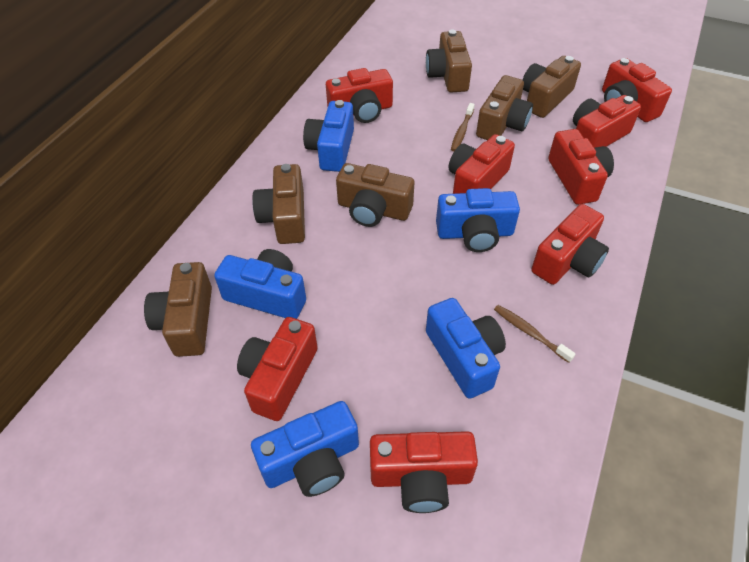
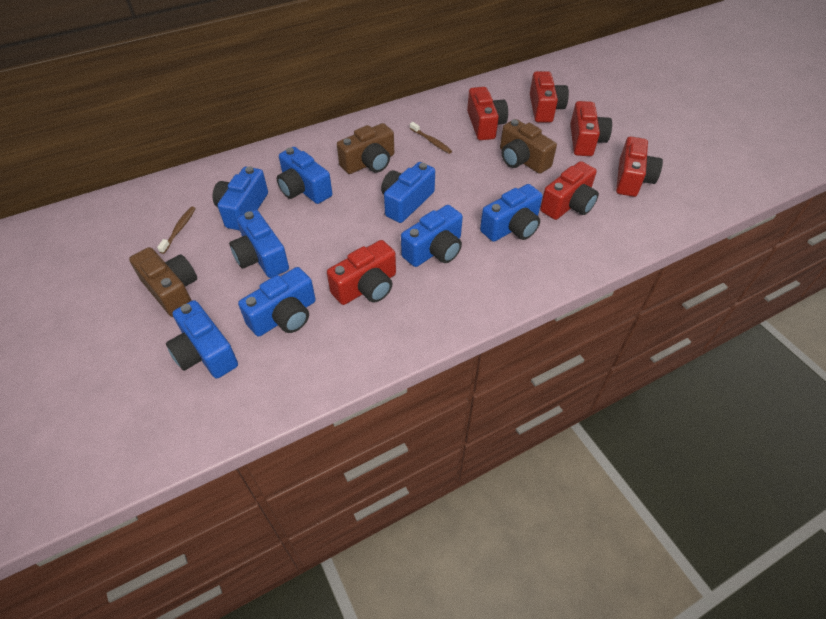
blue camera: [214,249,306,319] [251,401,359,497] [303,100,354,172] [426,298,506,399] [436,188,520,252] = 5 -> [166,300,238,378] [213,167,268,231] [229,210,289,278] [238,267,316,337] [277,147,332,204] [381,162,435,223] [401,205,463,267] [480,184,543,242] = 8
brown camera: [144,262,212,357] [252,164,305,244] [336,163,414,227] [426,30,472,92] [476,75,533,140] [523,56,581,118] = 6 -> [129,247,197,317] [337,123,394,174] [500,119,557,174] = 3
red camera: [237,317,318,421] [326,68,393,123] [370,431,478,513] [449,134,515,194] [532,204,609,285] [548,129,614,205] [573,95,641,148] [602,58,672,122] = 8 -> [327,240,396,305] [467,87,508,140] [530,71,569,123] [540,161,599,220] [570,101,612,156] [616,137,663,197] = 6

